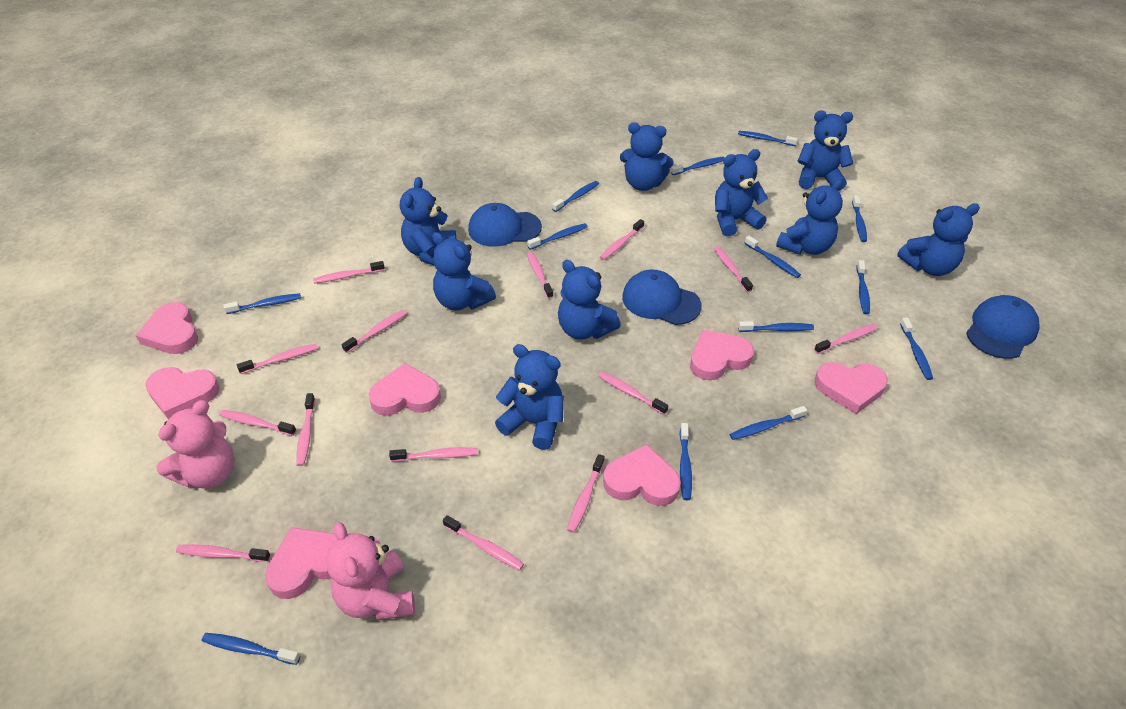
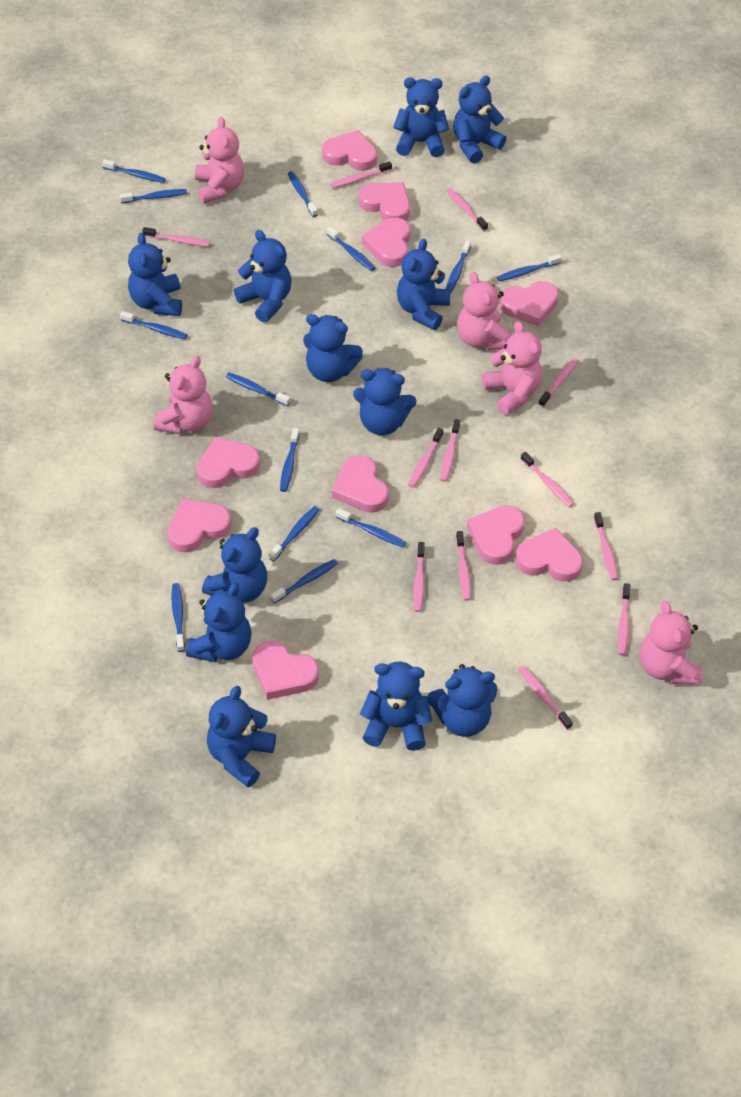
blue cap: [468,203,542,247] [622,269,702,325] [966,295,1040,359] = 3 -> none = 0
blue teddy bear: [400,177,456,266] [432,232,496,310] [495,344,564,450] [558,260,621,340] [620,122,674,191] [715,149,768,236] [776,179,843,255] [798,111,853,191] [897,203,980,276] = 9 -> [128,233,182,316] [186,583,252,662] [202,527,267,603] [207,686,276,787] [234,230,291,323] [303,314,363,382] [353,368,417,435] [360,662,432,751] [393,77,449,157] [397,239,451,330] [427,664,497,737] [453,75,506,163] = 12
pink heart: [135,302,198,354] [145,367,220,419] [265,527,337,599] [368,363,441,416] [603,444,681,506] [690,330,754,380] [815,362,888,414] = 7 -> [167,499,231,552] [196,437,260,488] [252,641,319,700] [322,130,377,171] [332,455,389,513] [358,182,410,221] [362,218,411,267] [467,505,525,565] [499,281,559,327] [515,528,583,582] = 10
pink teddy bear: [157,400,235,489] [326,522,415,620] = 2 -> [154,355,213,434] [195,117,244,203] [457,272,512,351] [482,321,542,415] [640,601,702,685] = 5
pink toothbrush: [176,544,271,562] [219,410,296,436] [237,344,318,374] [296,393,315,466] [313,261,385,283] [342,310,407,353] [389,447,478,462] [443,515,524,570] [527,251,554,299] [567,454,605,533] [598,371,668,415] [600,219,644,260] [714,246,753,292] [814,324,878,354] = 14 -> [142,227,210,247] [330,161,392,188] [408,428,444,488] [413,542,425,612] [440,419,460,482] [446,188,488,231] [456,531,471,601] [519,665,573,730] [521,452,574,507] [539,357,578,407] [594,512,618,580] [618,583,630,655] = 12

